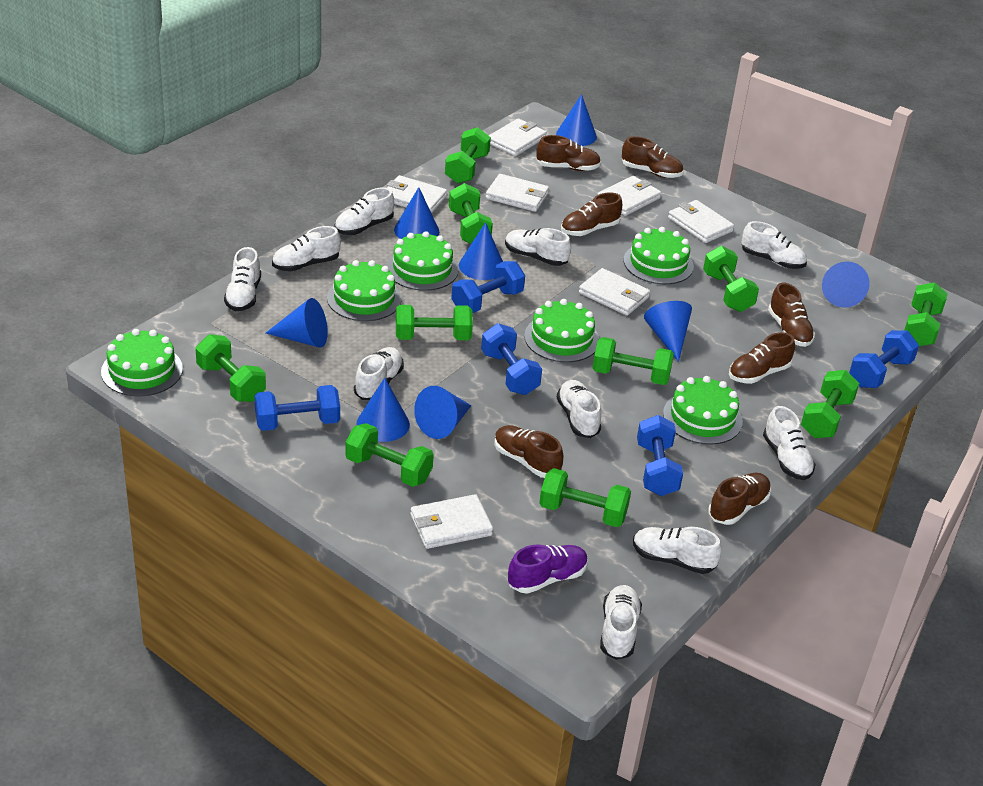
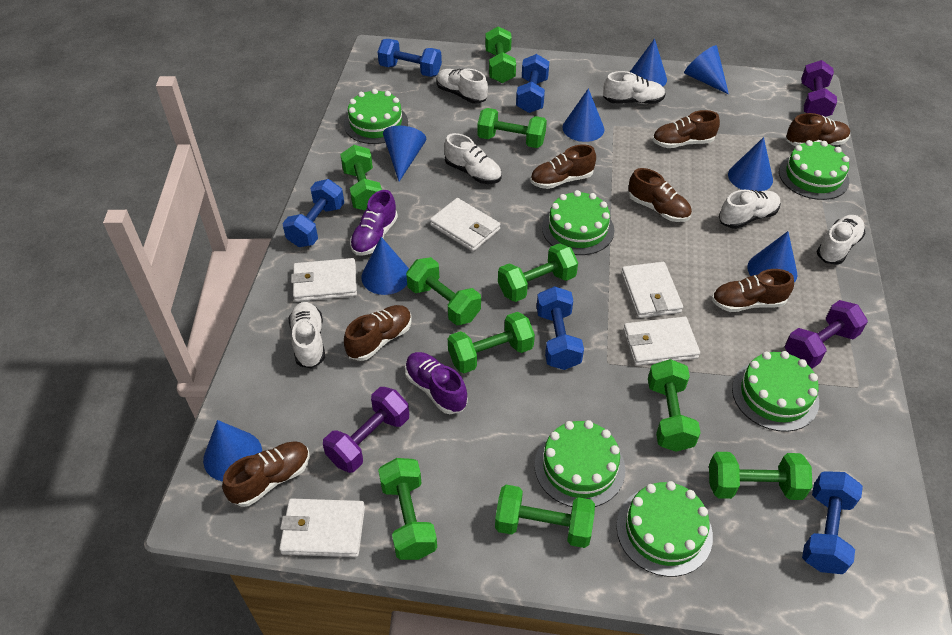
purple dumbbell: none = 0 -> [323,387,409,473] [785,300,868,369] [801,60,837,117] = 3
purple shoe: [508,544,588,594] = 1 -> [350,190,398,256] [405,352,468,414] = 2
white shoe: [224,247,261,311] [272,226,341,272] [334,187,394,235] [354,347,404,400] [505,228,571,266] [557,380,601,438] [600,585,642,660] [633,527,721,574] [741,221,807,269] [763,406,816,480] = 10 -> [289,302,325,369] [436,69,488,104] [444,133,502,184] [603,71,666,104] [719,190,781,229] [817,215,865,265] = 6
white wallet: [387,175,447,213] [410,494,493,549] [486,174,549,212] [489,118,547,156] [579,268,650,316] [598,176,661,216] [668,200,734,243] = 7 -> [279,498,365,557] [291,258,357,302] [430,198,500,251] [621,262,683,318] [623,317,700,366] = 5

